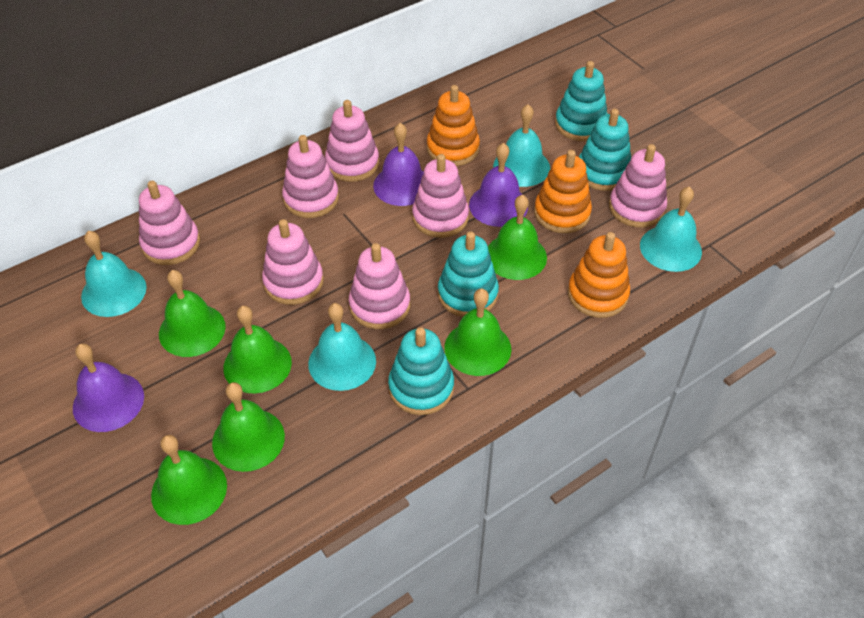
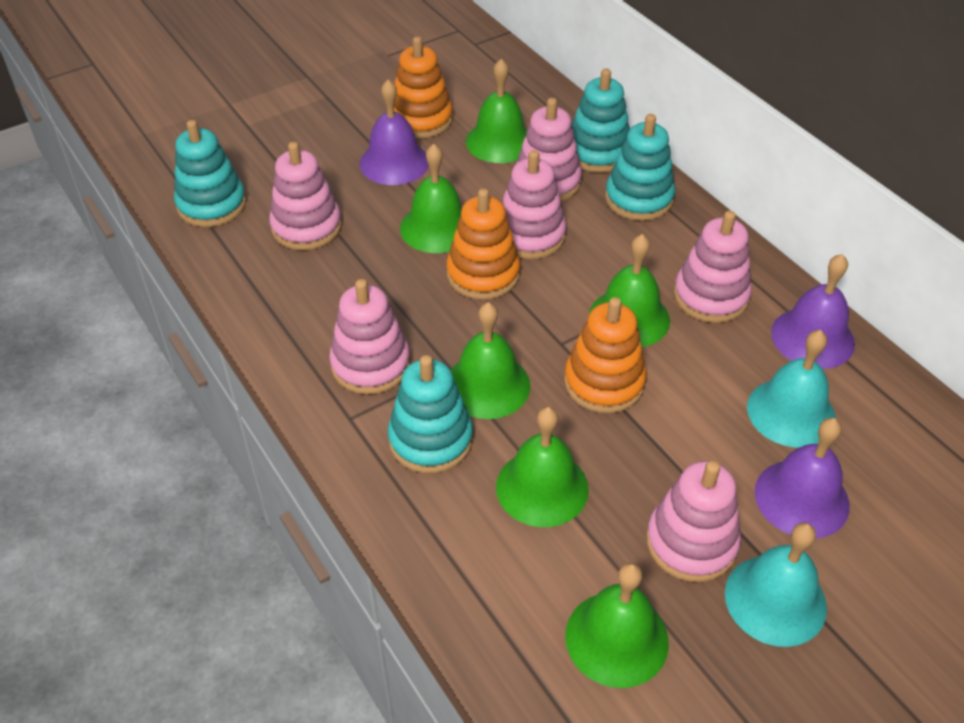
pink stacking toy: [139,181,200,265] [262,219,324,305] [282,135,339,218] [325,100,379,182] [349,243,410,329] [412,154,469,238] [609,144,667,228] = 7 -> [269,142,342,250] [329,279,410,395] [502,150,567,259] [516,98,582,202] [646,461,741,582] [674,211,752,323] = 6
turquoise bell: [81,231,147,317] [308,303,376,391] [493,104,550,187] [640,187,702,272] = 4 -> [725,523,827,647] [747,330,836,448] = 2

